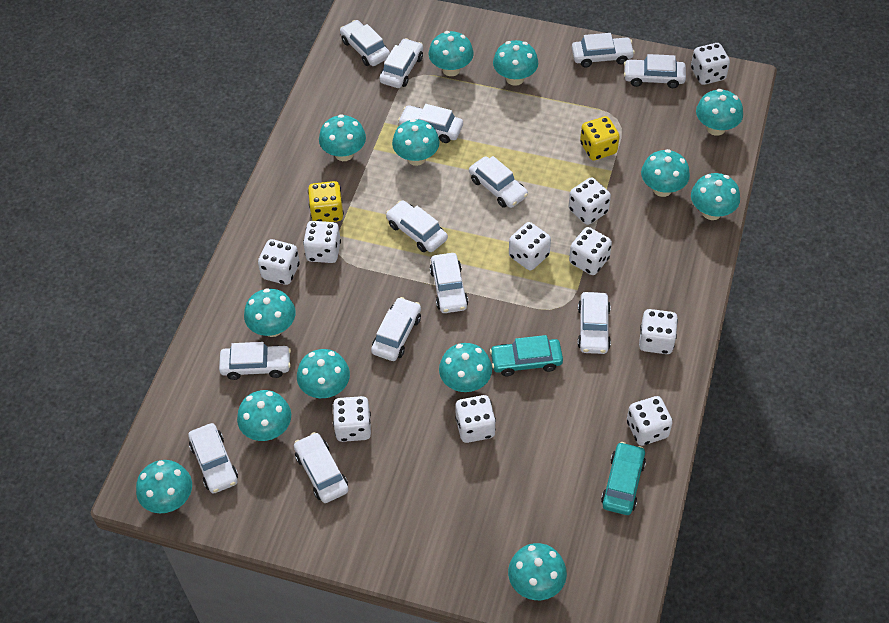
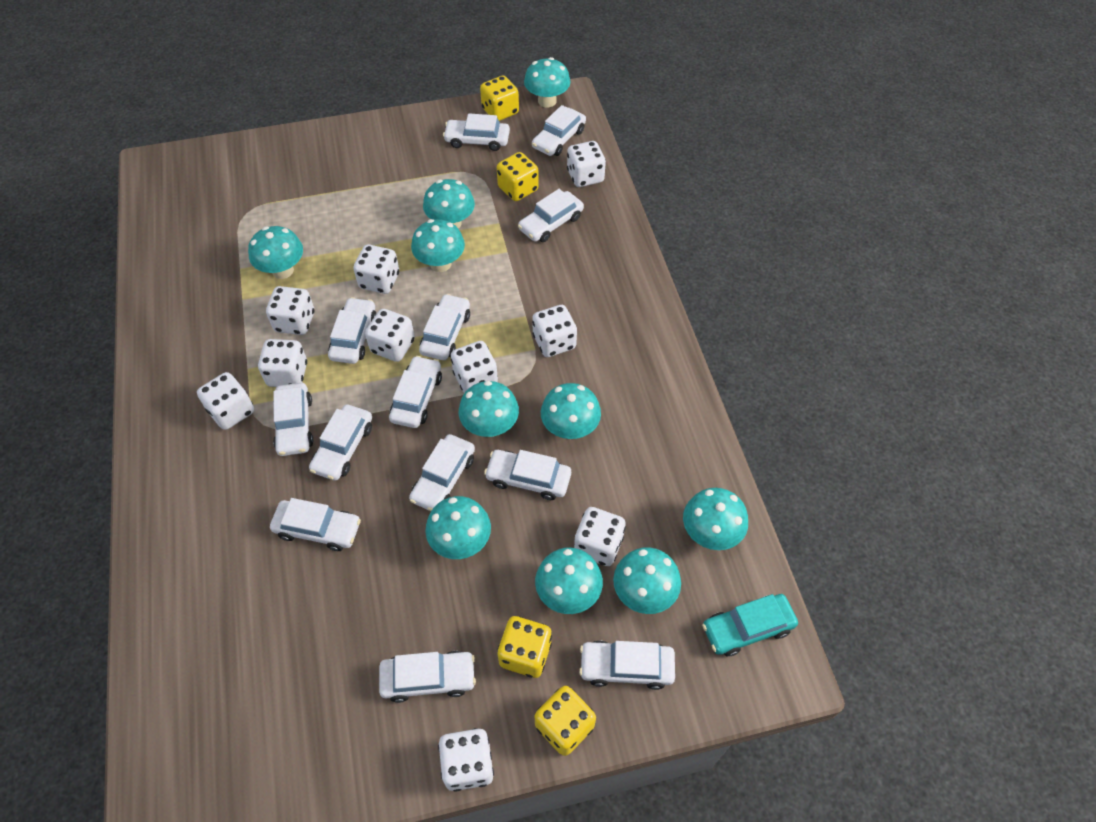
turquoise car: [490,335,563,376] [601,442,646,515] = 2 -> [702,594,798,656] = 1
turquoise mushroom: [136,460,192,513] [237,390,291,441] [244,288,296,337] [297,349,350,398] [319,114,366,161] [392,119,440,166] [429,31,474,76] [439,343,492,392] [493,40,538,86] [508,543,567,600] [641,149,690,197] [691,173,740,220] [696,89,743,136] = 13 -> [248,226,303,279] [411,219,465,272] [423,179,475,229] [425,496,491,559] [459,381,519,437] [524,57,571,108] [535,548,603,614] [541,383,601,439] [613,547,681,614] [683,488,748,550] = 10
yellow dice: [308,181,344,222] [580,116,620,161] = 2 -> [480,75,519,121] [497,152,539,201] [497,616,552,678] [534,686,596,756] = 4

